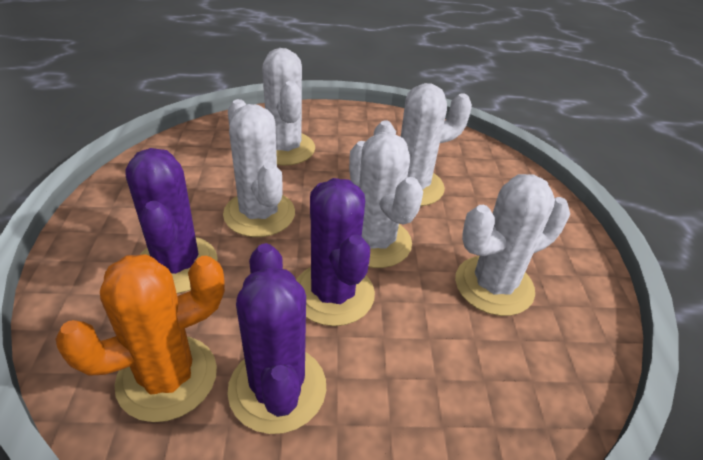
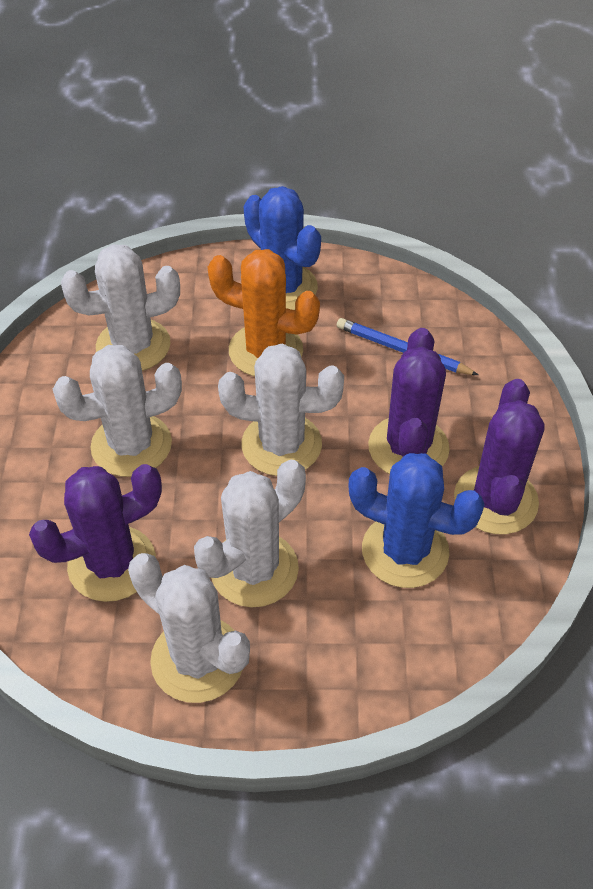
blue cactus: none = 0 -> [244,186,321,310] [348,453,485,588] = 2
blue pencil: none = 0 -> [337,318,478,375] = 1

